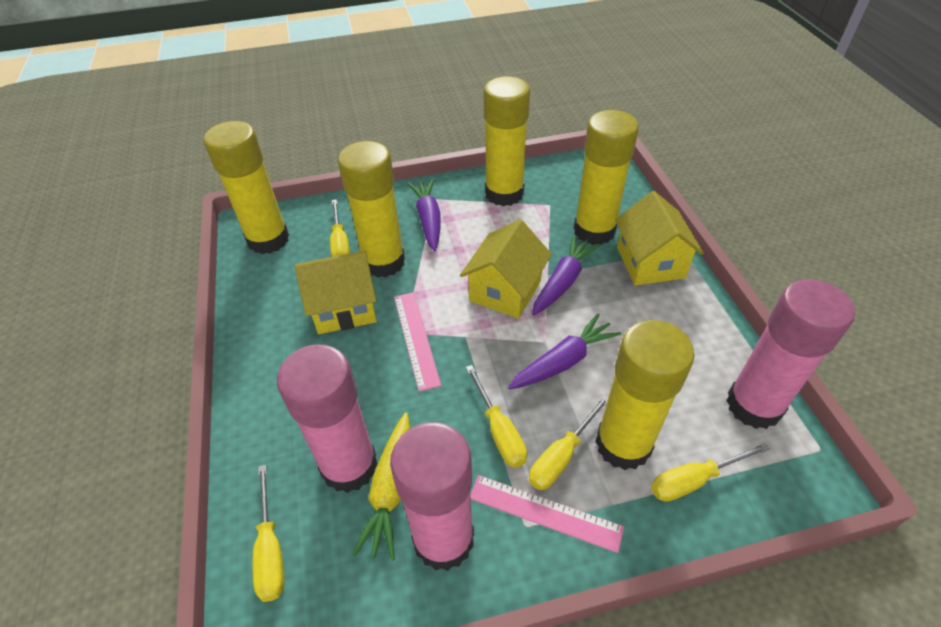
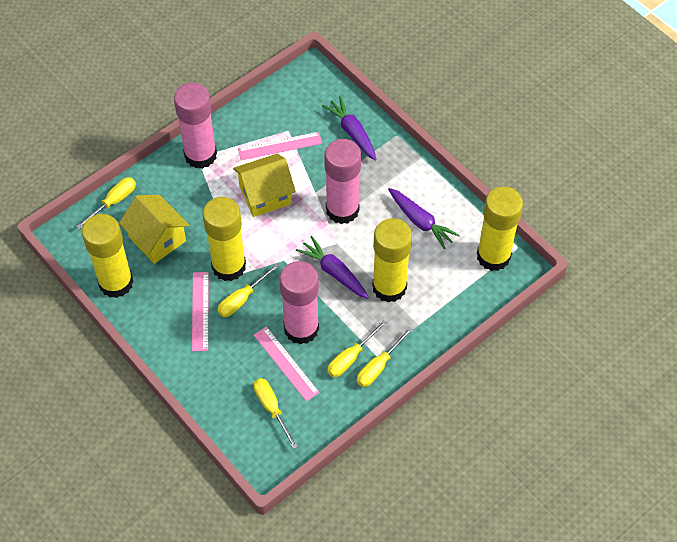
pink ruler: [394,292,441,392] [470,475,624,553] = 2 -> [192,272,209,352] [238,132,322,160] [254,326,320,402] = 3
yellow carrot: [352,412,410,561] = 1 -> none = 0
yellow glue stick: [204,121,289,254] [338,141,405,278] [484,76,530,206] [574,110,639,245] [595,320,694,470] = 5 -> [82,214,134,298] [203,197,246,281] [372,218,412,302] [477,186,523,271] = 4
yellow house: [295,251,377,334] [460,219,552,319] [615,191,704,285] = 3 -> [119,195,189,264] [233,153,296,217] = 2

